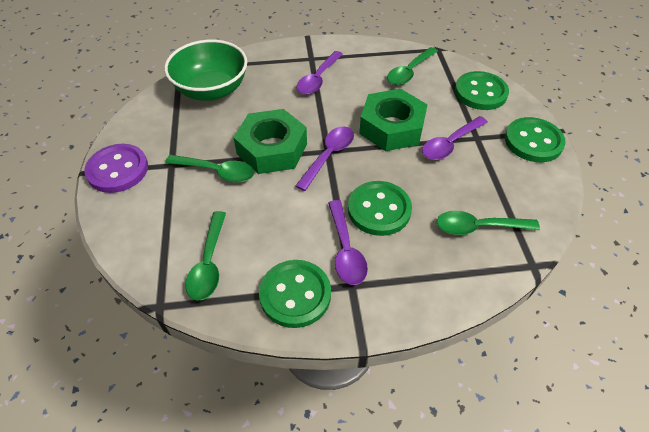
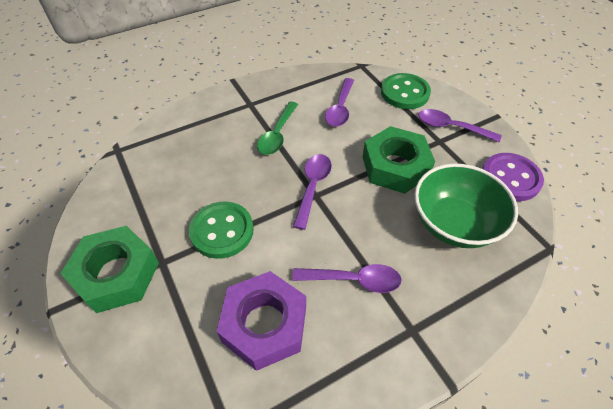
green button: [259,260,331,328] [348,181,412,236] [455,71,509,110] [505,117,566,162] = 4 -> [189,201,253,259] [381,73,431,109] = 2
green spoon: [165,155,254,183] [185,211,226,301] [387,47,438,85] [437,211,540,235] = 4 -> [257,102,298,155] = 1
purple nut: none = 0 -> [216,271,306,371] = 1

